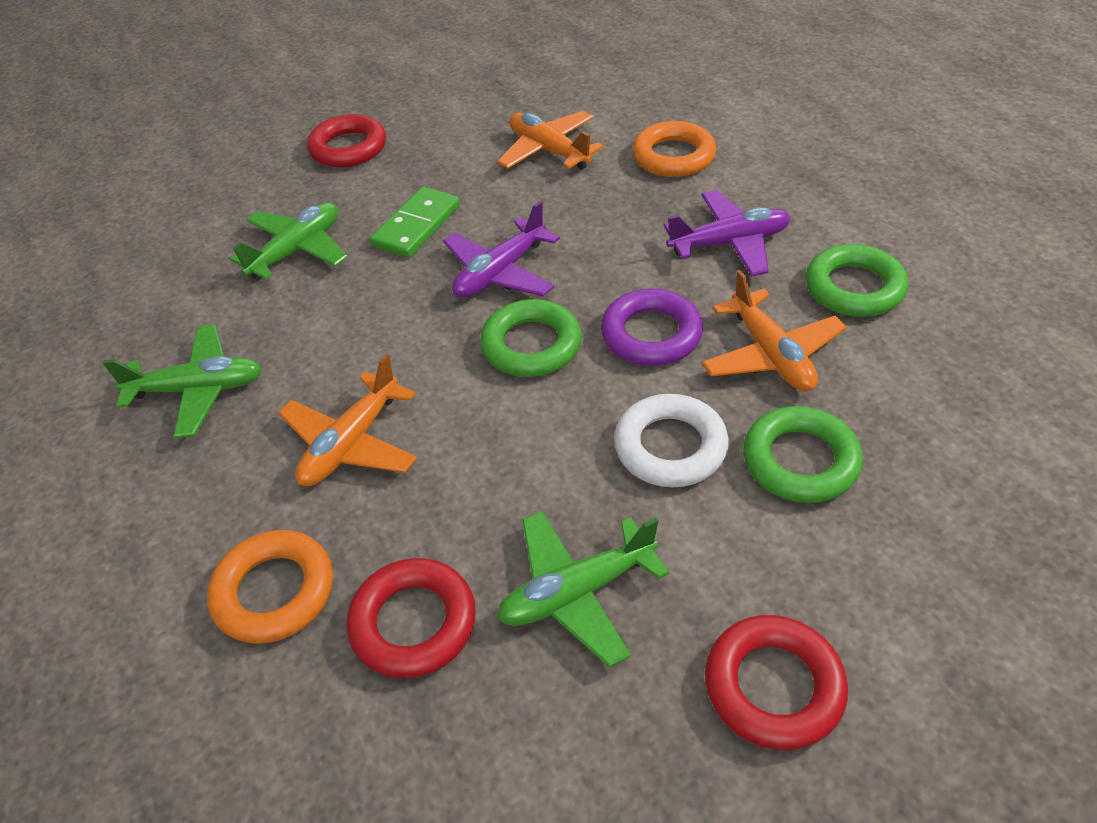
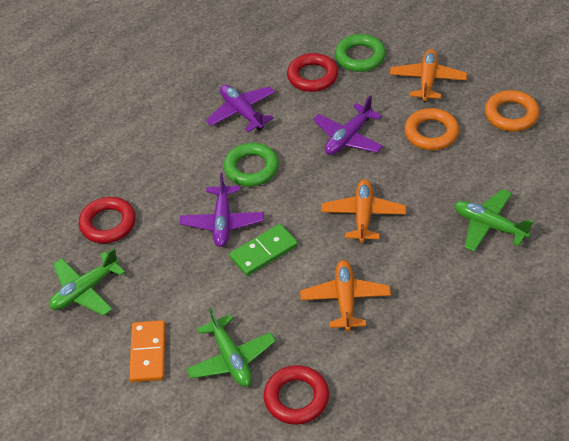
green ring: [480,299,582,377] [743,406,863,503] [806,244,908,317] = 3 -> [224,143,279,187] [335,34,386,72] = 2
orange domino: none = 0 -> [129,320,165,382] = 1
purple plane: [443,201,560,298] [664,190,791,276] = 2 -> [180,173,264,247] [206,85,275,132] [313,95,383,155] = 3
purple ring: [601,288,703,366] = 1 -> none = 0
white ring: [614,394,729,487] = 1 -> none = 0

